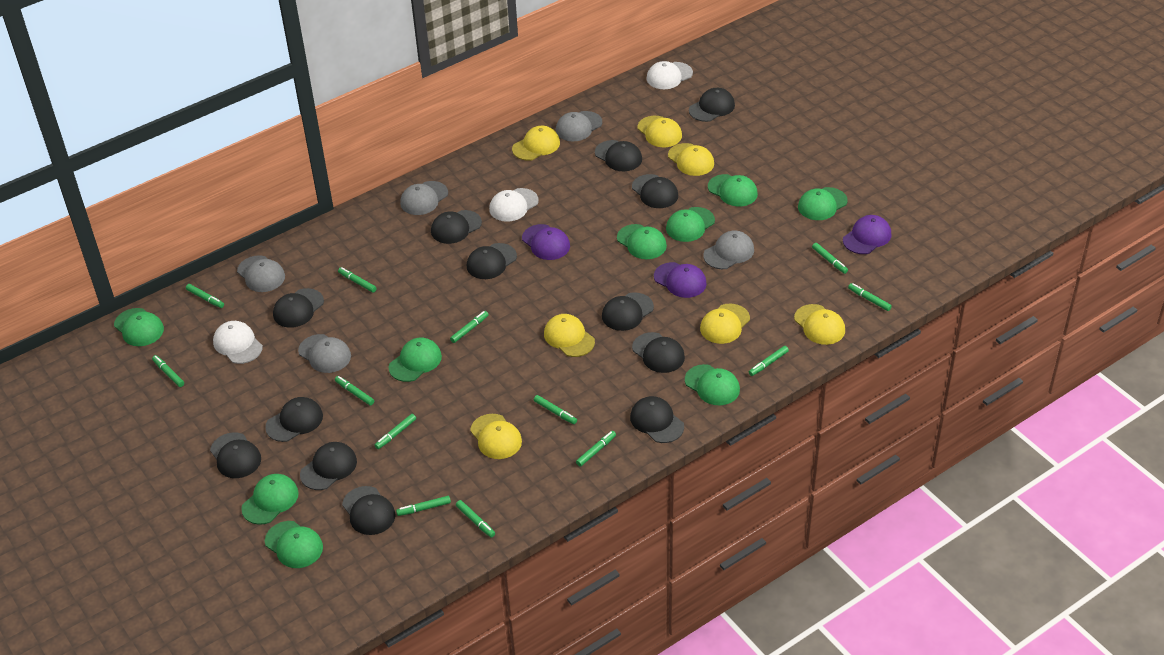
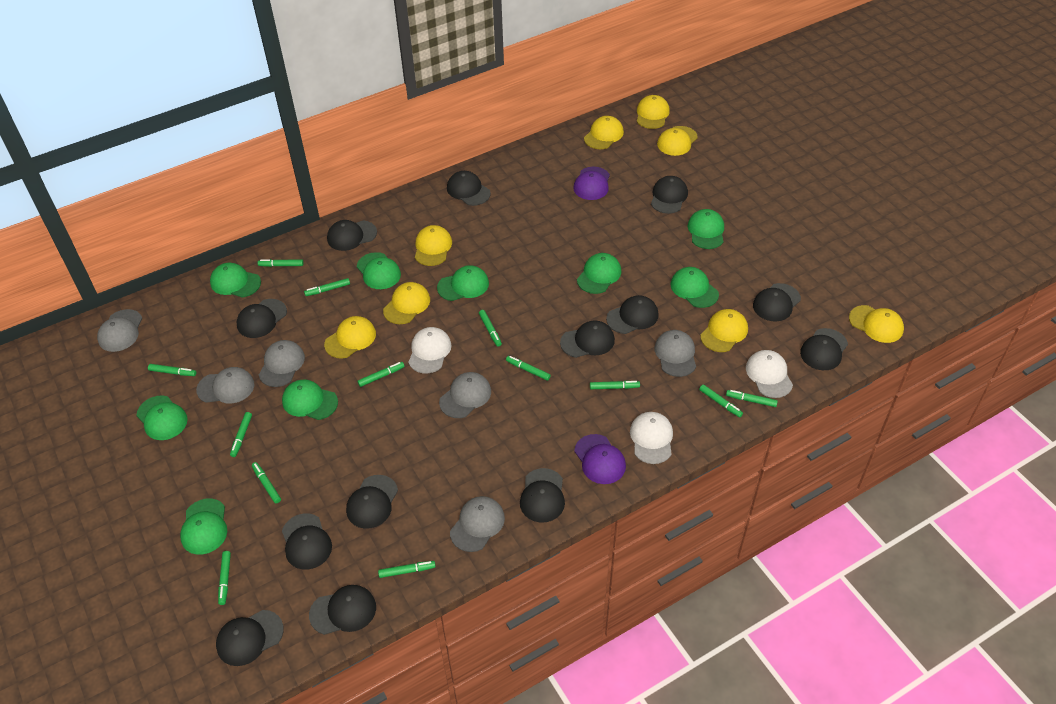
grey cap: [237,255,285,292] [298,334,351,373] [400,181,448,215] [556,111,602,141] [703,230,754,269] = 5 -> [97,309,143,352] [196,367,254,404] [259,340,305,387] [439,372,491,418] [450,496,505,552] [654,330,696,377] = 6
purple cap: [522,224,570,260] [654,262,707,298] [843,215,891,254] = 3 -> [573,167,610,200] [574,434,626,484] = 2
yellow cap: [470,414,522,459] [512,126,560,161] [544,314,595,357] [638,116,682,147] [668,143,714,176] [700,304,750,344] [794,304,845,345] = 7 -> [324,316,376,358] [383,282,430,324] [415,225,452,266] [584,116,624,149] [637,95,670,129] [657,126,698,156] [700,309,748,352] [849,305,904,343] = 8

